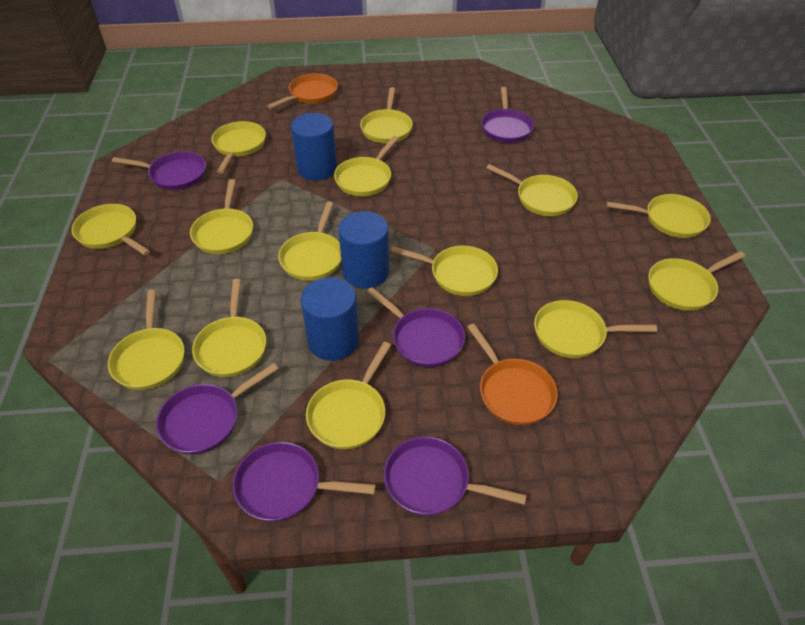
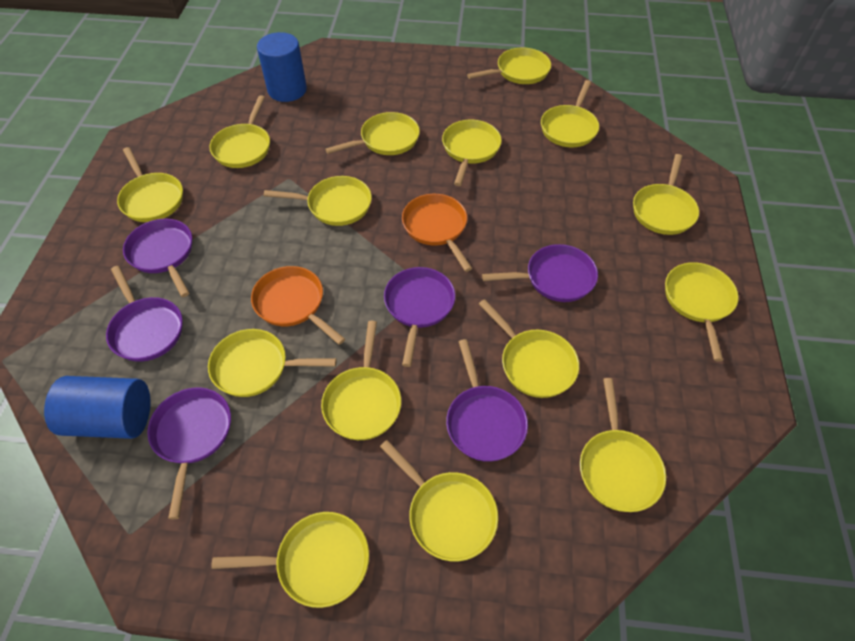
blue cylinder: [291,113,337,181] [301,278,359,361] [338,211,389,289] = 3 -> [44,376,150,439] [257,32,307,102] = 2
yellow pan: [72,204,150,255] [108,290,184,390] [190,179,253,254] [192,279,266,377] [211,121,266,174] [278,201,341,281] [306,342,391,449] [334,136,399,196] [360,87,413,143] [390,246,498,296] [486,164,578,216] [534,300,657,358] [606,194,711,238] [648,251,745,311] = 14 -> [117,147,183,222] [208,329,337,397] [209,95,270,168] [211,512,369,608] [264,176,372,226] [321,321,401,440] [325,112,420,155] [380,440,498,561] [442,120,502,186] [467,48,551,84] [479,299,579,398] [541,80,599,147] [580,378,666,512] [633,154,699,235] [665,262,739,361] = 15

